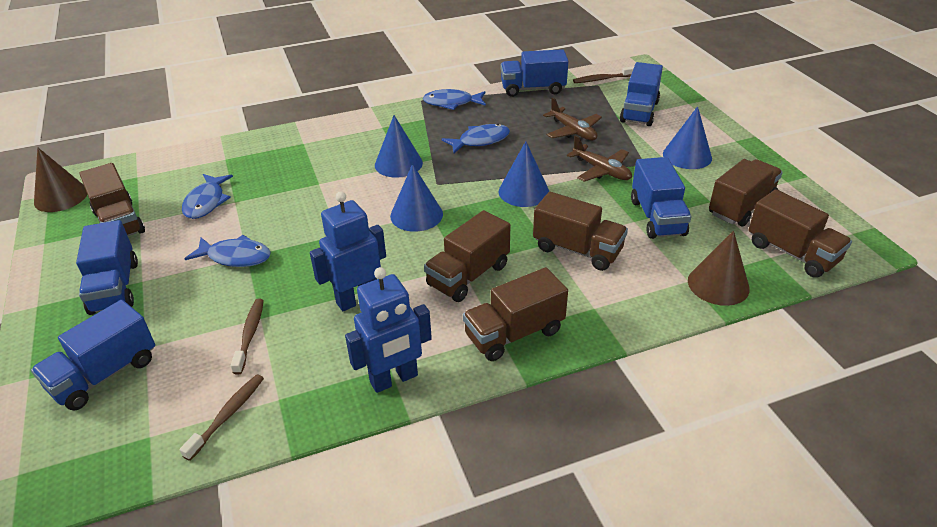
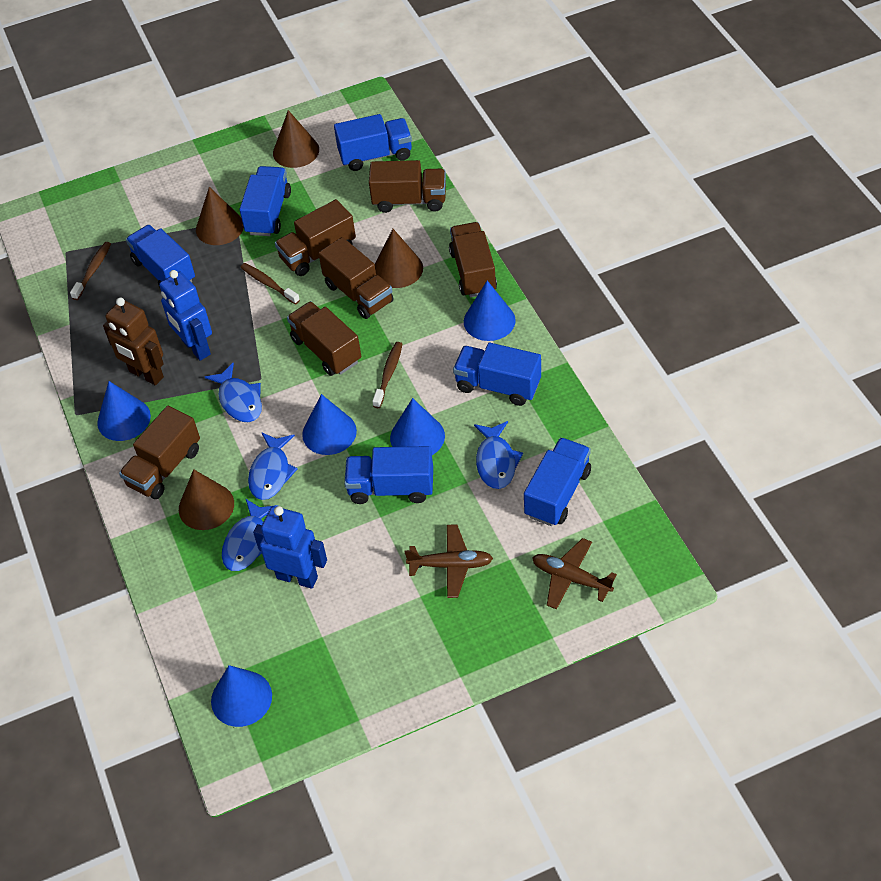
blue cone: [375,115,423,178] [390,164,443,232] [499,141,549,207] [663,106,712,169] = 4 -> [97,381,151,441] [211,665,272,727] [302,394,357,455] [390,398,445,455] [464,281,516,341] = 5
blue truck: [31,300,155,410] [76,220,138,315] [501,49,568,97] [620,62,663,126] [631,157,692,239] = 5 -> [126,225,195,288] [239,166,291,236] [334,114,412,171] [344,446,433,504] [453,343,541,406] [524,437,591,526] = 6
brown cone: [34,147,87,212] [688,230,750,306] = 2 -> [179,469,234,530] [196,187,244,245] [273,110,319,168] [375,229,423,288] = 4
brown robot: none = 0 -> [103,298,164,385] = 1

